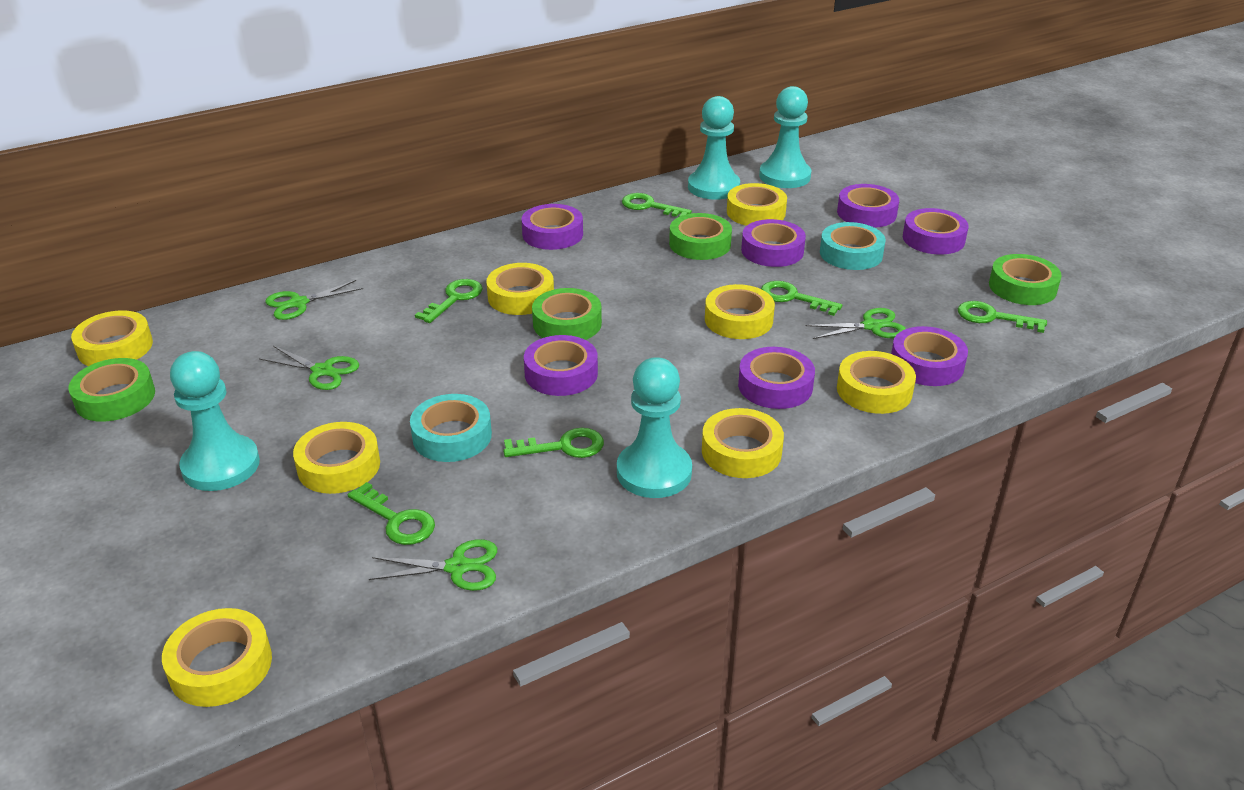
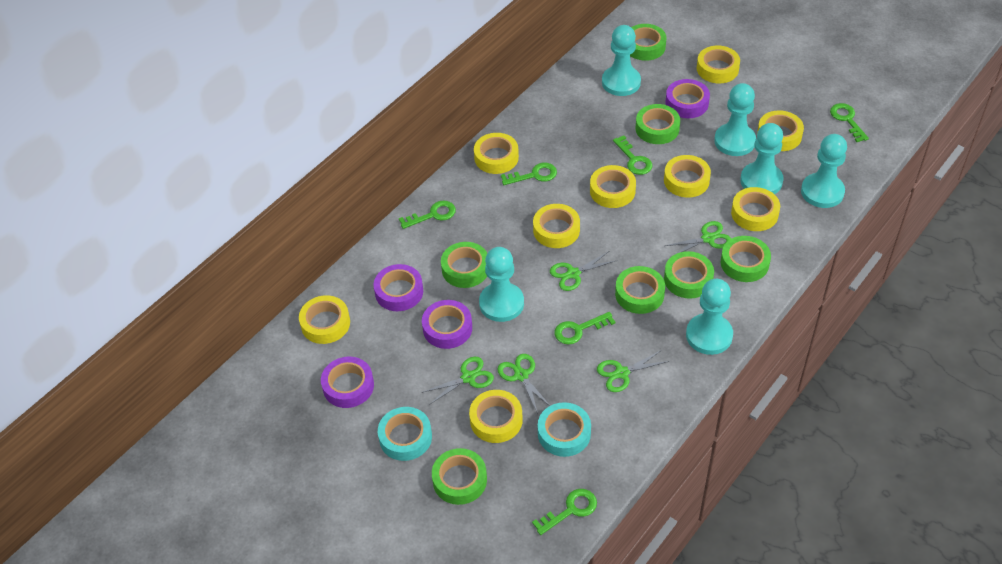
green scissors: [259,346,359,390] [265,280,363,320] [369,539,497,591] [806,308,906,339] = 4 -> [421,357,494,405] [498,354,550,414] [550,251,617,291] [597,350,670,392] [665,221,731,257] = 5
green tape: [69,358,155,422] [532,288,602,340] [669,213,732,260] [989,254,1062,305] = 4 -> [432,448,487,505] [441,242,487,288] [615,266,665,314] [630,24,667,61] [636,104,680,144] [664,251,714,299] [721,236,771,282] = 7
purple tape: [522,204,583,250] [524,335,598,396] [738,347,815,409] [741,219,806,267] [837,184,899,228] [891,326,968,386] [903,208,969,255] = 7 -> [321,357,374,408] [374,264,423,311] [422,300,472,349] [665,79,710,118] = 4
turquoise pawn: [170,351,260,491] [617,357,692,498] [688,96,740,200] [759,86,812,188] = 4 -> [479,247,524,322] [602,25,641,96] [686,279,733,355] [714,83,756,156] [740,123,784,194] [801,134,847,208] = 6
yellow tape: [71,311,153,366] [162,608,272,707] [293,422,380,494] [486,263,554,315] [702,408,784,478] [705,284,775,339] [727,183,787,226] [837,351,916,414] = 8 -> [299,295,350,344] [469,390,523,443] [474,133,519,174] [533,204,580,248] [590,165,636,208] [664,155,711,198] [697,46,740,83] [731,187,780,231] [757,110,804,151] = 9

